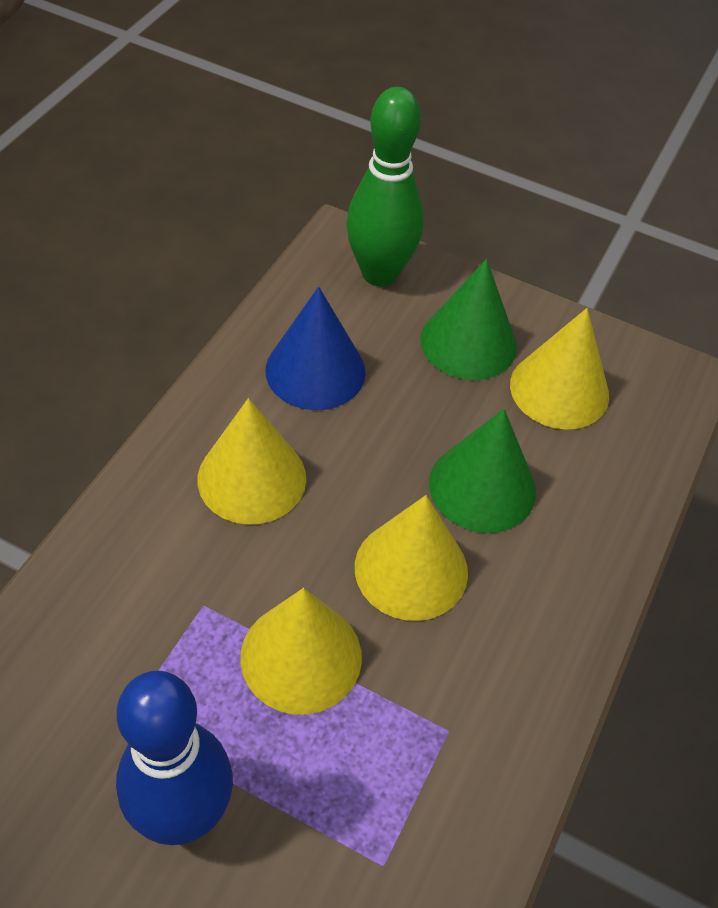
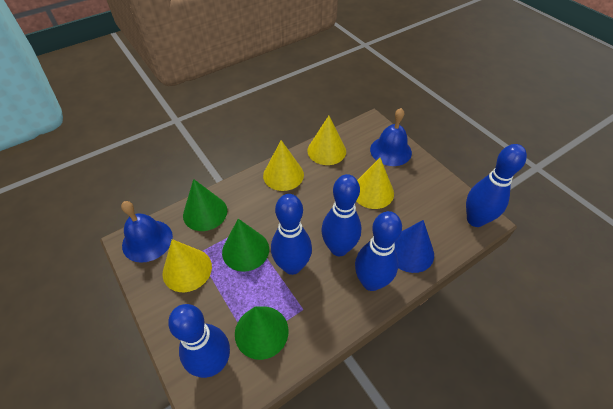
blue bell: none = 0 -> [121,201,173,263] [370,108,412,166] = 2
blue bowling pin: [116,671,233,845] = 1 -> [168,304,230,378] [271,194,312,275] [321,174,361,256] [355,211,402,291] [466,144,527,227] = 5
green bowling pin: [346,87,424,286] = 1 -> none = 0
green cone: [420,259,517,380] [429,409,536,533] = 2 -> [183,179,227,231] [222,219,269,272] [235,306,289,360] = 3

